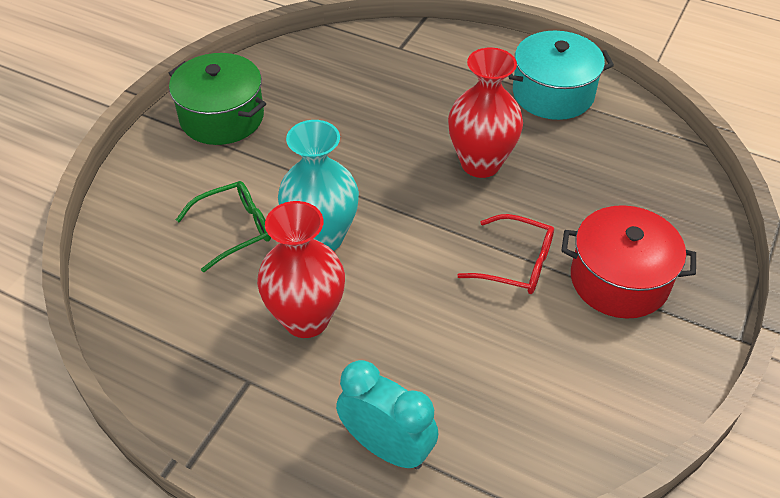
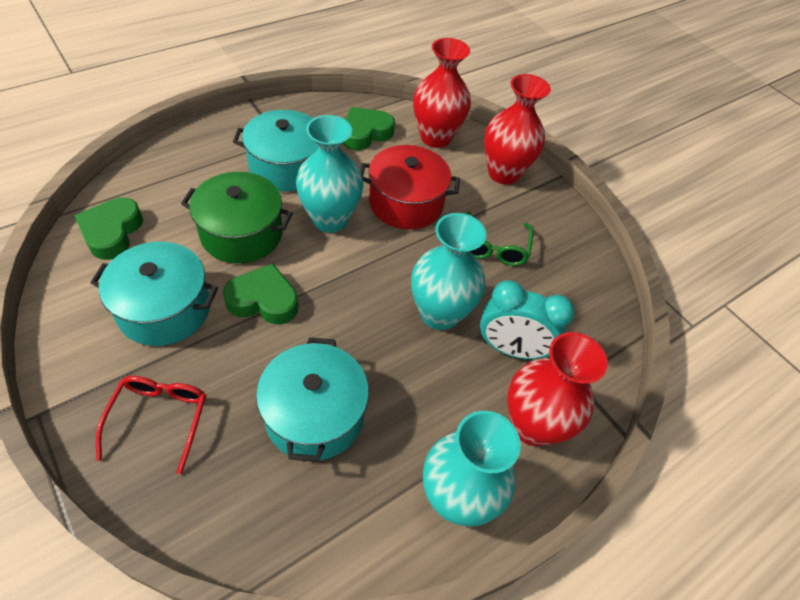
green heart: none = 0 -> [74,198,143,260] [223,264,298,324] [343,107,395,151] = 3
red vase: [257,201,345,338] [448,48,523,178] = 2 -> [413,38,471,148] [484,74,551,185] [507,332,608,446] = 3
turquoise pot: [508,31,614,120] = 1 -> [90,242,218,346] [233,110,319,192] [256,337,369,462] = 3
turquoise vase: [278,120,359,251] = 1 -> [296,115,364,233] [411,213,486,330] [423,411,521,527] = 3

